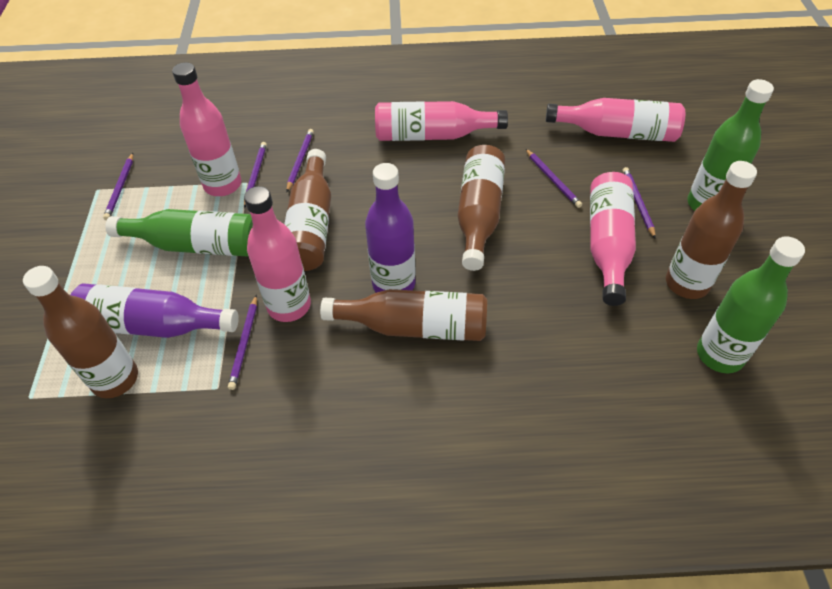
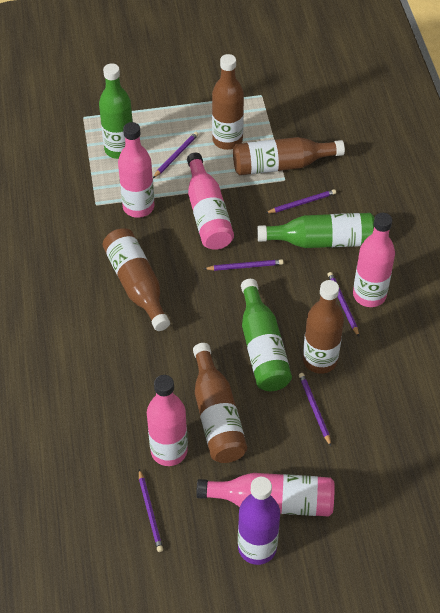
purple bottle: [70,284,239,338] [365,163,416,293] = 2 -> [238,477,280,565] = 1

